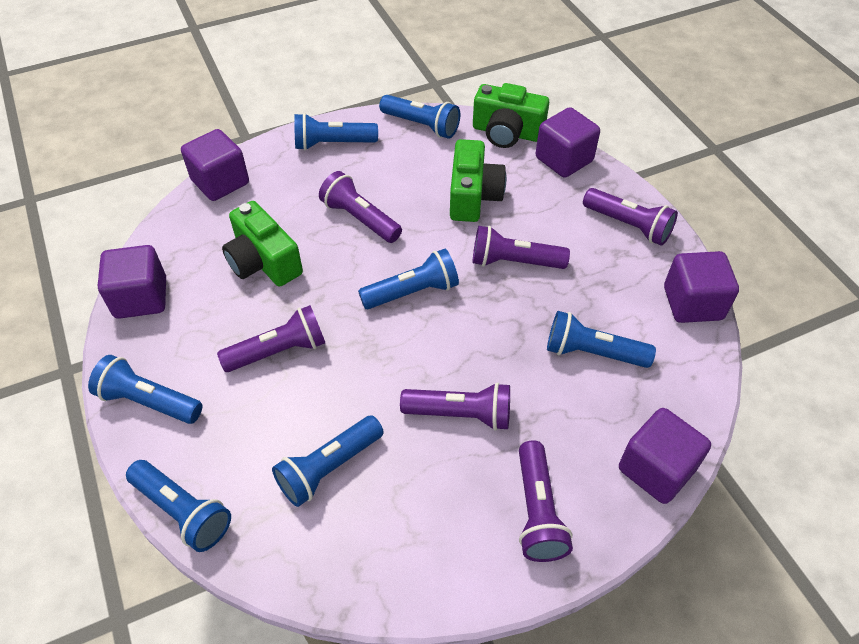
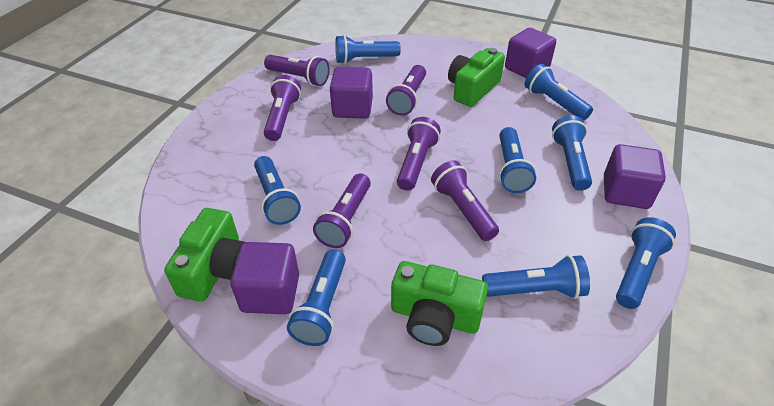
blue flashlight: [88,355,202,424] [126,460,231,552] [272,415,384,507] [294,113,378,150] [358,249,459,309] [379,95,460,139] [547,311,656,368] = 7 -> [254,156,301,225] [287,249,346,346] [335,35,401,64] [482,255,590,299] [499,127,536,193] [525,64,593,121] [552,115,592,191] [616,217,676,309] = 8
purple cube: [98,245,166,319] [181,129,249,201] [535,107,600,178] [619,408,711,504] [664,251,739,323] = 5 -> [230,242,299,314] [330,67,373,119] [505,28,556,78] [604,144,666,209] = 4

